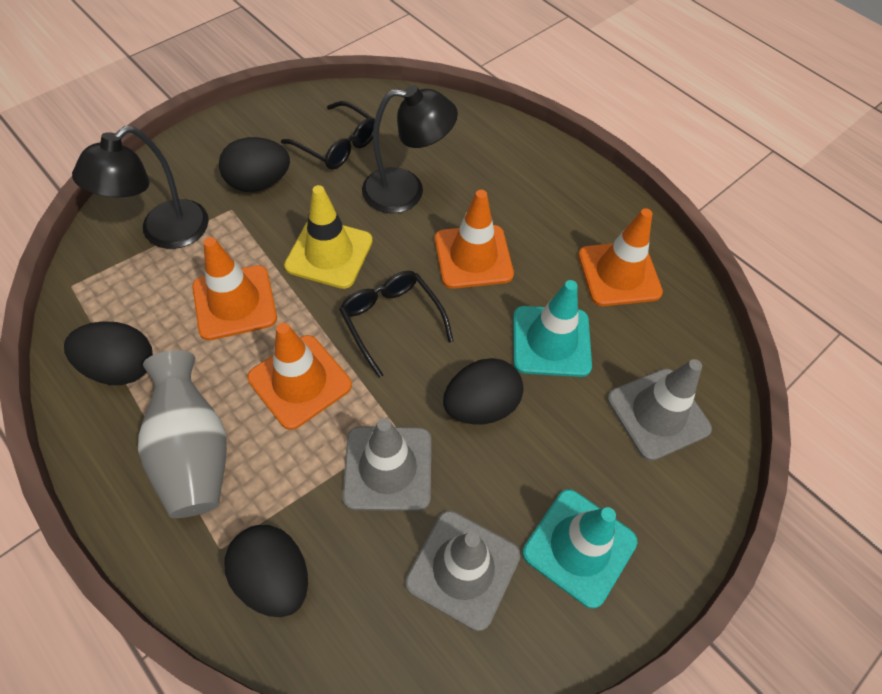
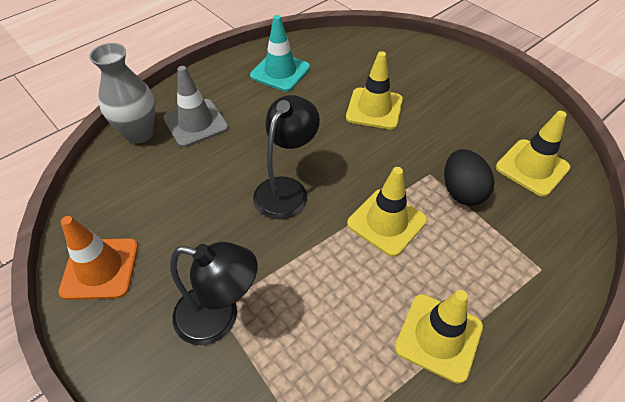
black egg: [64,321,153,385] [219,137,290,192] [225,525,308,617] [443,358,524,424] = 4 -> [444,149,494,206] = 1
black glasses: [281,101,375,170] [339,271,454,378] = 2 -> none = 0
grey traffic cone: [342,418,431,511] [405,511,521,631] [607,359,712,461] = 3 -> [163,66,228,147] = 1
orange traffic cone: [192,237,277,340] [247,323,352,430] [435,190,514,289] [578,208,663,306] = 4 -> [58,216,138,300] = 1
turquoise traffic cone: [513,280,592,377] [523,489,637,608] = 2 -> [250,15,310,92] = 1
yellow traffic cone: [284,185,373,289] = 1 -> [346,51,403,130] [347,167,427,257] [395,290,483,384] [496,111,571,197] = 4

